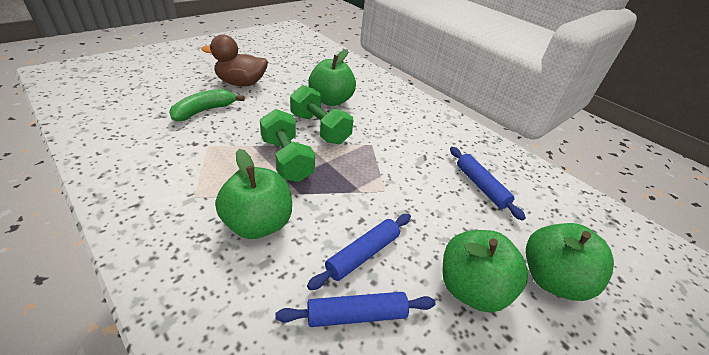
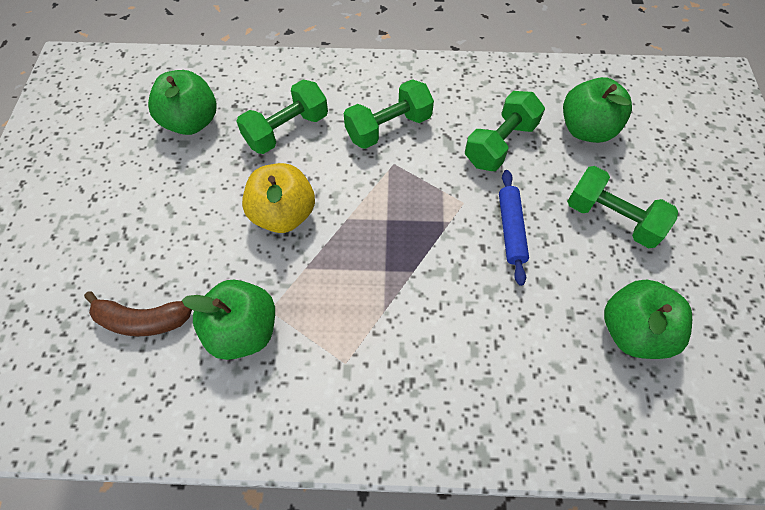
blue rolling pin: [275,292,436,327] [307,214,411,290] [450,147,526,221] = 3 -> [499,170,529,286] = 1
brown banana: none = 0 -> [84,291,192,336] = 1
brown duck: [201,35,268,86] = 1 -> none = 0
green banana: [169,89,244,121] = 1 -> none = 0
green dumbbell: [260,109,315,182] [290,85,353,144] = 2 -> [236,80,328,154] [344,79,434,149] [465,91,545,171] [567,166,678,248] = 4
yellow apple: none = 0 -> [242,163,315,233] = 1

